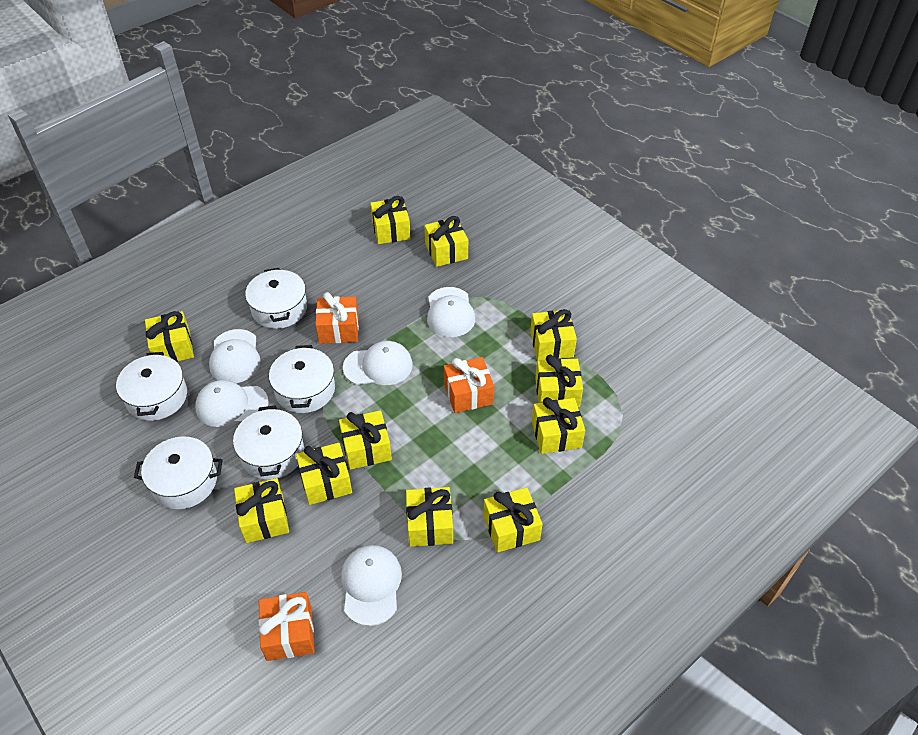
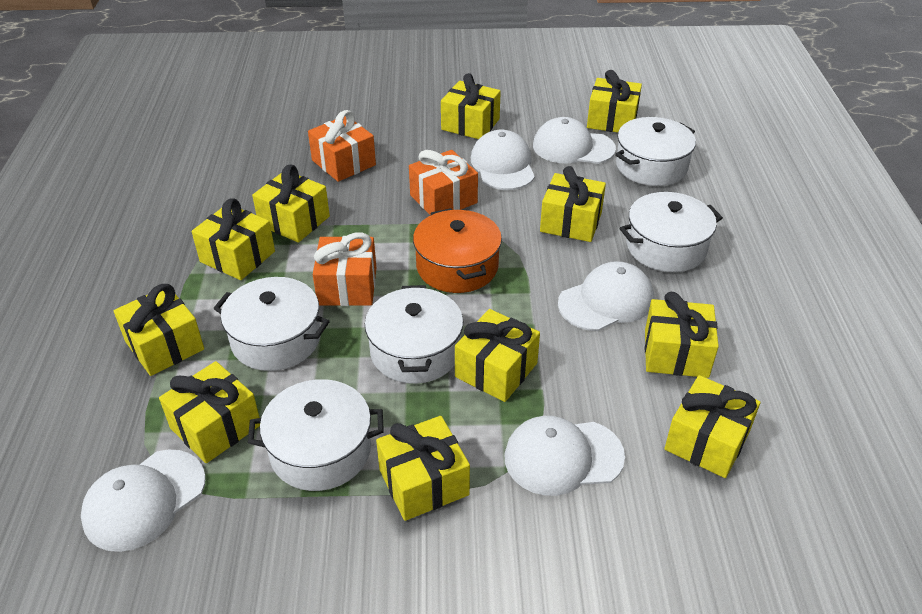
orange pot: none = 0 -> [413,208,502,293] = 1

